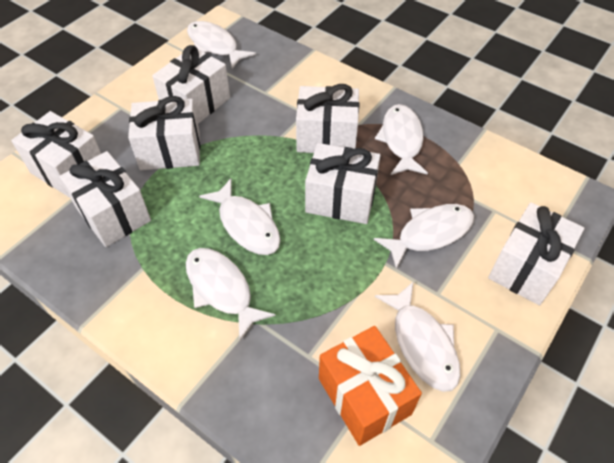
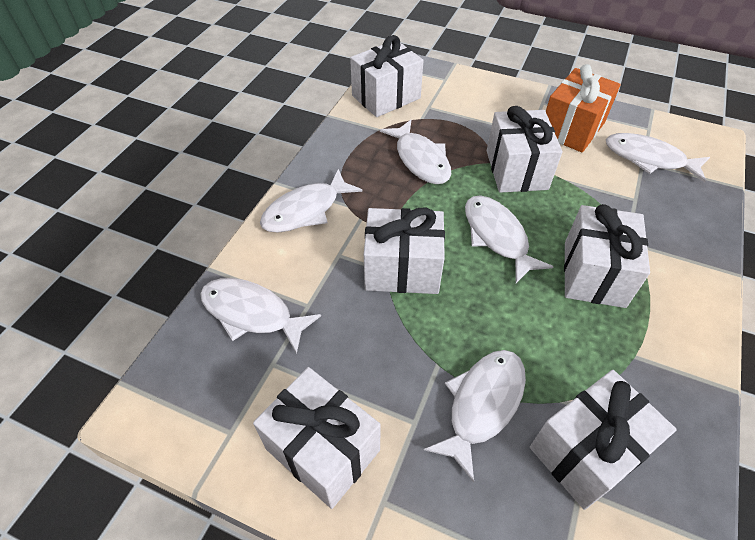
white gift: [11,111,101,198] [59,151,151,247] [128,96,200,170] [152,45,230,124] [296,84,359,153] [305,143,381,224] [488,202,585,305] = 7 -> [253,367,381,509] [350,35,424,117] [364,207,445,294] [487,106,562,193] [530,370,677,510] [564,204,650,308] = 6

